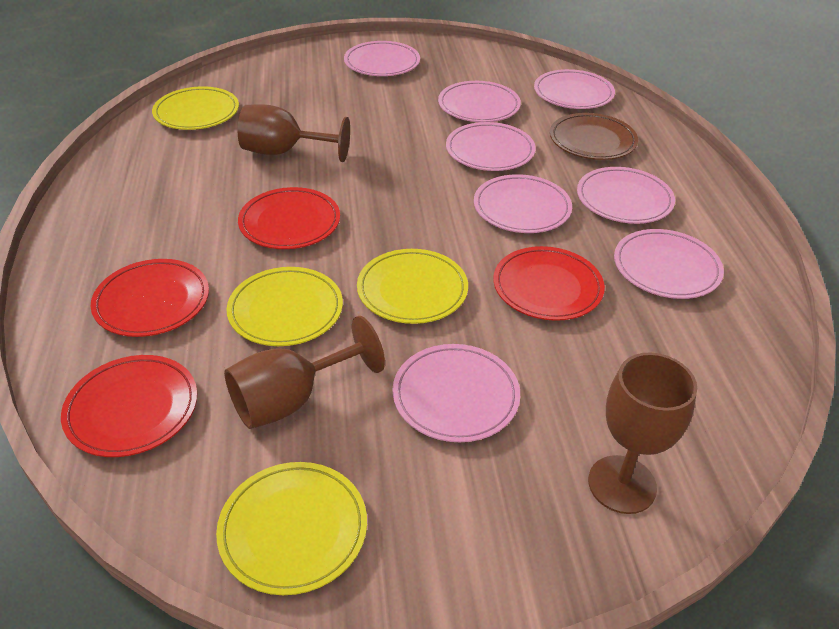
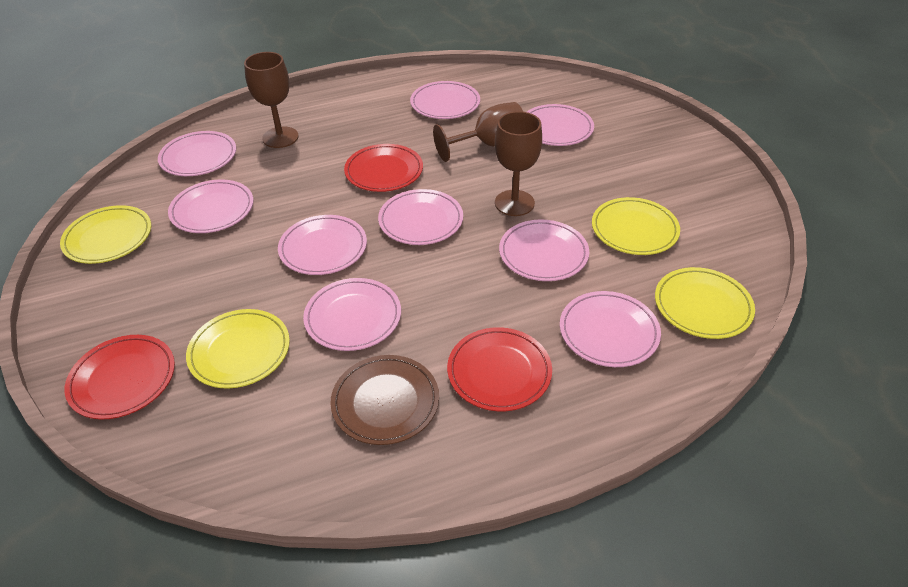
pink plate: [344,41,420,76] [392,344,520,442] [438,81,521,122] [446,122,536,171] [474,174,572,233] [534,69,615,109] [577,167,675,224] [614,229,724,299] = 8 -> [158,131,236,176] [168,180,253,233] [278,215,367,275] [303,278,401,351] [378,189,463,245] [410,81,480,119] [499,220,589,281] [527,104,594,146] [560,291,661,367] = 9
red plate: [61,355,197,457] [91,259,209,337] [238,187,340,249] [493,246,605,321] = 4 -> [65,335,175,419] [344,144,423,192] [447,327,552,411] = 3

